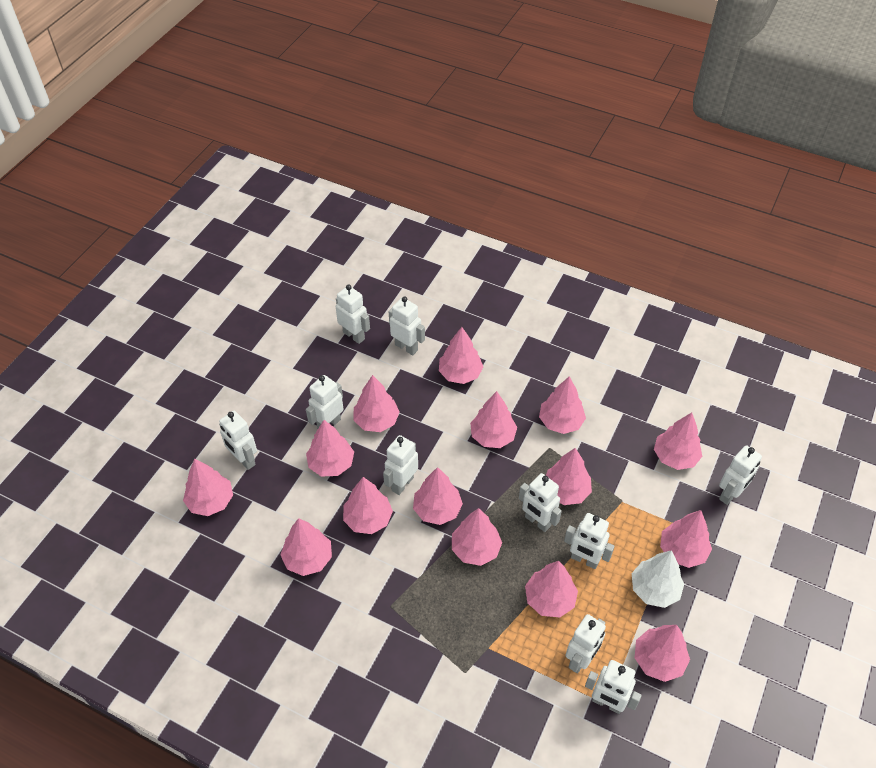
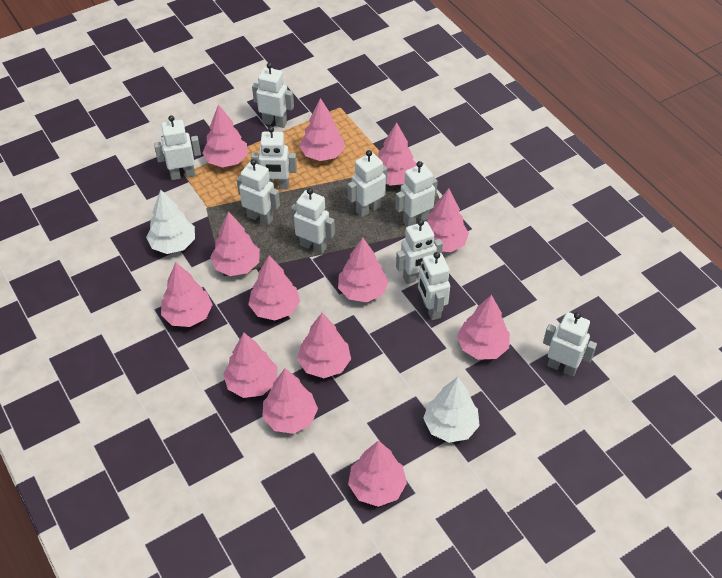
pink tree: [183,458,233,516] [280,518,332,576] [306,420,354,477] [343,477,393,534] [354,375,400,432] [413,467,463,525] [439,327,483,384] [452,508,502,566] [470,391,517,448] [525,561,578,618] [539,376,586,434] [546,448,592,505] [635,625,690,682] [654,413,702,470] [660,510,712,568] = 15 -> [161,263,213,327] [202,104,248,168] [210,211,260,276] [223,333,278,398] [248,255,300,320] [262,368,318,434] [297,313,351,378] [299,98,345,161] [338,238,389,302] [348,440,407,507] [378,122,417,186] [427,188,469,252] [457,295,510,360] = 13
white tree: [632,550,684,608] = 1 -> [146,190,195,254] [423,377,480,443] = 2

